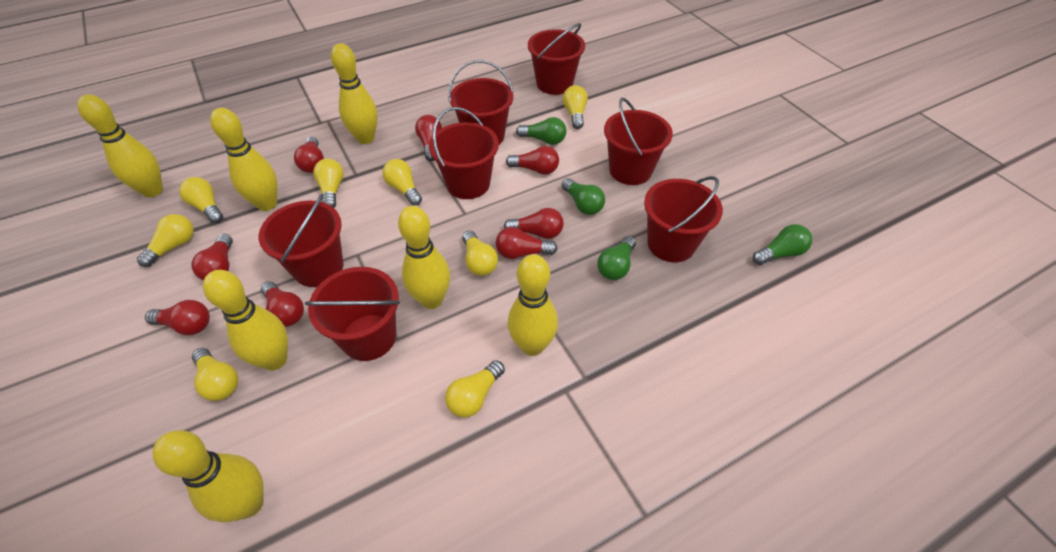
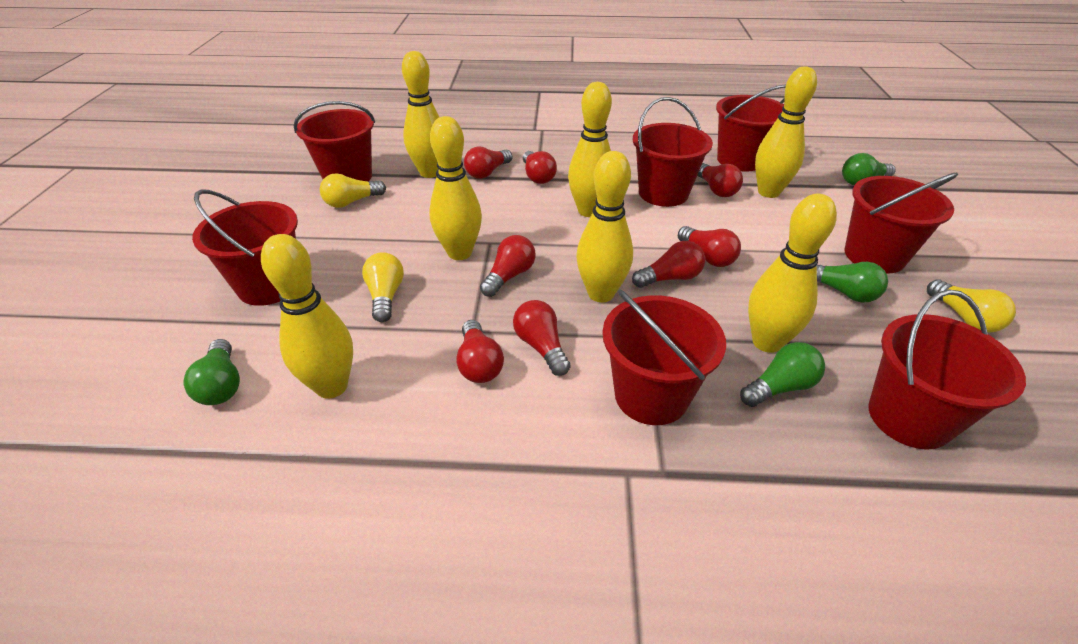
yellow light bulb: [137,214,194,267] [179,177,223,223] [192,348,238,401] [313,159,344,208] [382,159,422,206] [445,360,505,418] [463,231,498,276] [563,85,588,129] = 8 -> [320,173,386,208] [362,252,404,322] [927,279,1016,333] = 3

